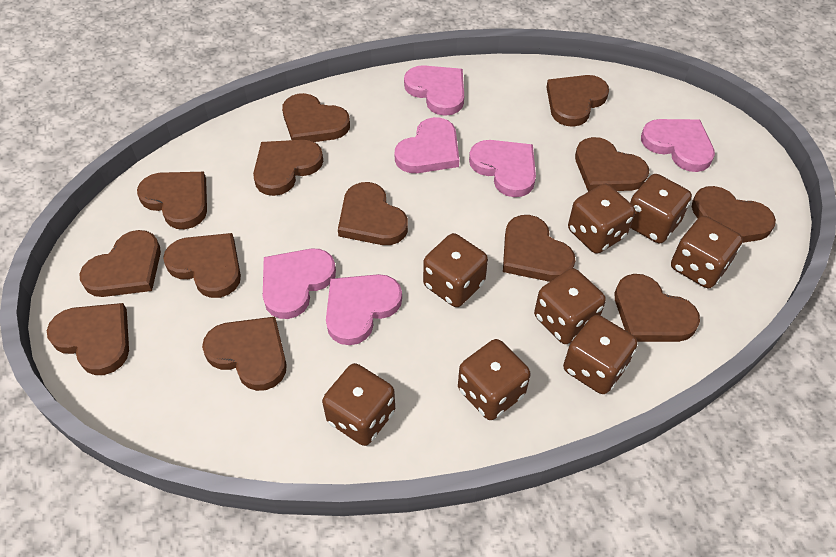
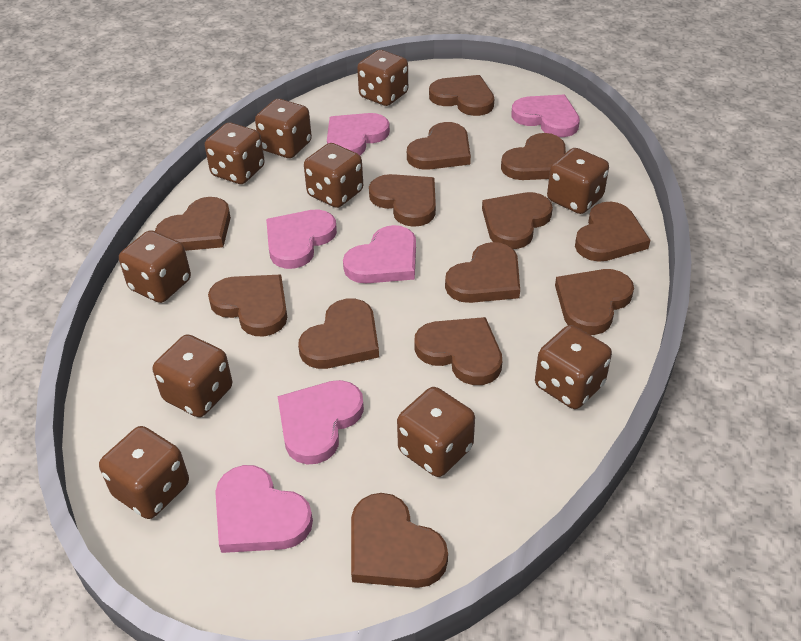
brown dice: [322,363,395,446] [423,233,488,307] [458,339,531,420] [534,268,606,344] [563,315,638,394] [568,183,635,254] [630,174,692,243] [671,216,743,288] = 8 -> [99,426,189,519] [119,230,191,303] [153,334,232,417] [205,123,265,184] [255,99,312,158] [304,143,363,208] [357,50,408,106] [397,387,475,477] [535,325,612,409] [547,148,609,214] = 10

